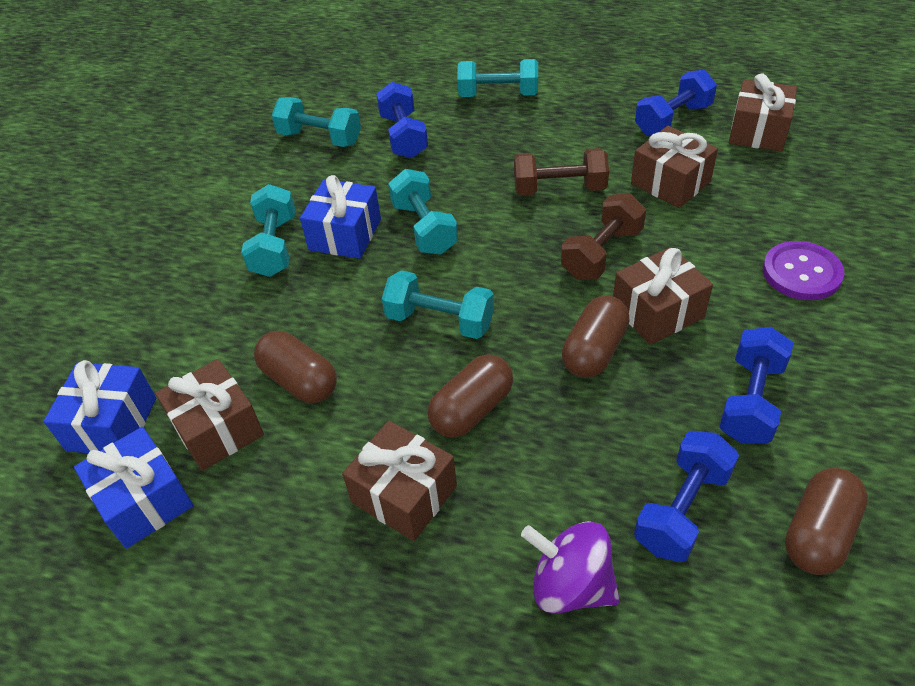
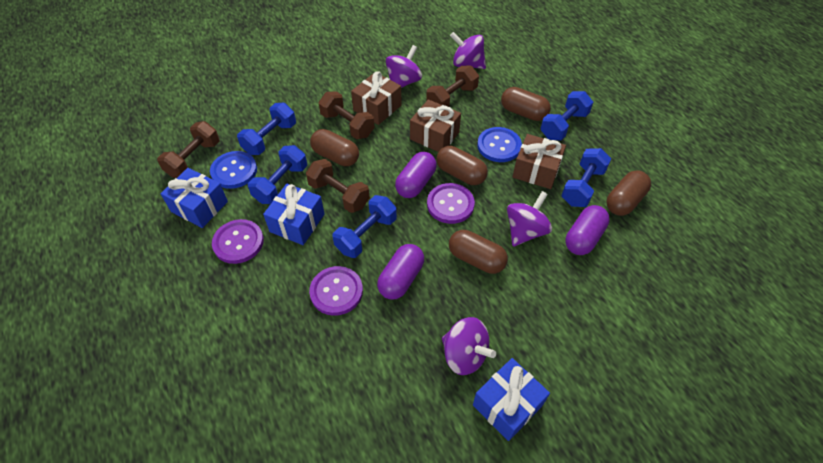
blue button: none = 0 -> [210,151,257,189] [477,127,522,162] = 2
blue dumbbell: [376,82,428,158] [634,431,739,562] [635,69,717,136] [719,327,794,444] = 4 -> [237,103,296,155] [248,145,307,204] [332,195,397,258] [540,91,593,141] [561,148,611,207] = 5
brown capsule: [254,331,337,403] [428,354,513,438] [562,295,630,378] [785,468,868,575] = 4 -> [310,129,359,166] [436,146,488,185] [449,230,508,274] [501,87,551,121] [607,170,651,216] = 5
brown dumbbell: [514,148,609,196] [561,193,646,280] = 2 -> [157,121,219,178] [306,159,370,213] [319,91,374,139] [426,66,479,107] = 4
brown gift: [155,359,264,471] [342,420,457,541] [613,247,713,345] [631,126,718,208] [729,73,797,152] = 5 -> [351,71,402,125] [410,99,461,152] [513,134,566,189] = 3
purple button: [763,241,845,300] = 1 -> [212,219,264,264] [309,266,363,316] [427,183,475,224] = 3
purple capsule: none = 0 -> [377,244,424,300] [395,152,437,198] [565,205,610,255] = 3
purple spinning top: [521,521,620,614] = 1 -> [386,45,422,88] [442,317,496,375] [450,32,486,69] [507,191,552,246] = 4
turquoise dumbbell: [241,184,295,277] [272,97,361,147] [382,270,494,339] [388,169,458,255] [458,59,538,97] = 5 -> none = 0

